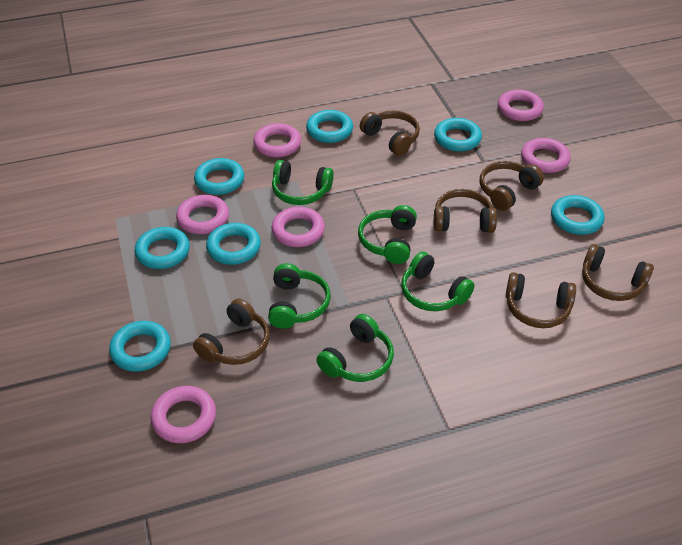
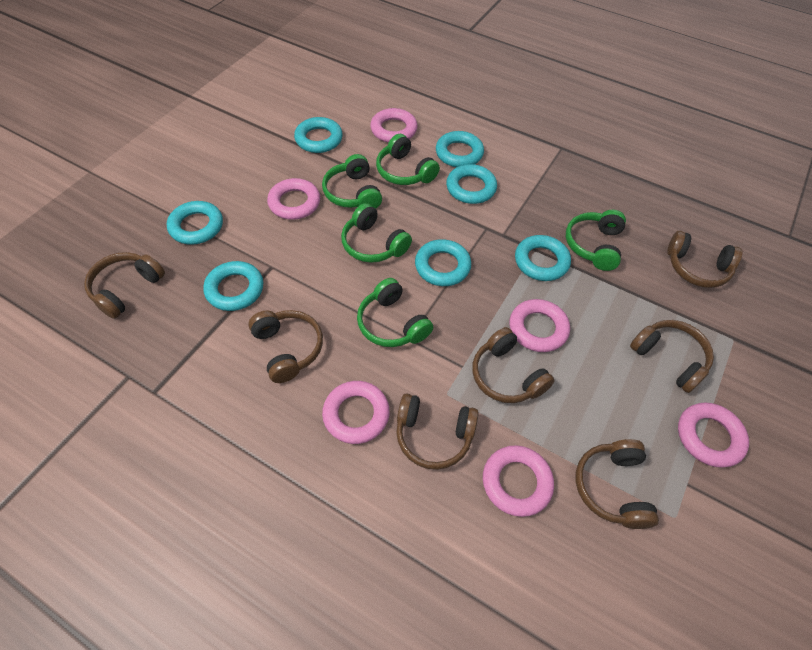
brown headphones: [193,298,270,365] [360,111,420,156] [434,189,497,233] [480,161,544,211] [506,272,576,328] [582,244,654,301] = 6 -> [84,252,165,319] [248,310,323,383] [396,393,479,470] [472,327,555,403] [575,439,659,529] [630,320,714,393] [667,231,743,288] = 7

